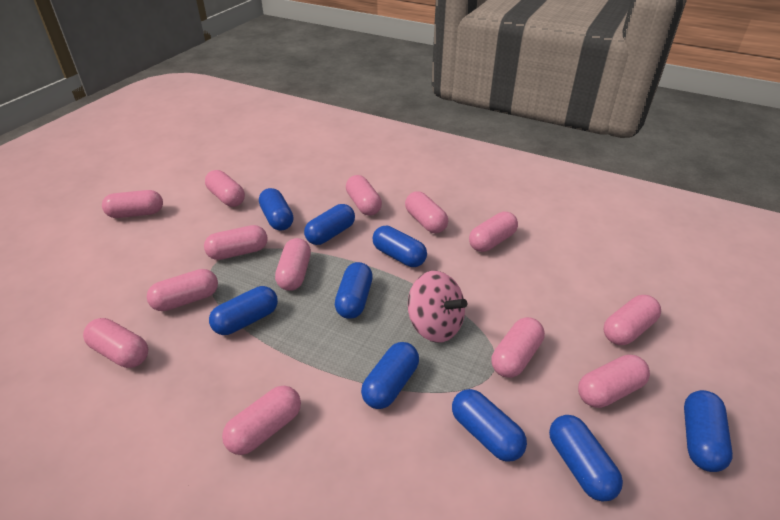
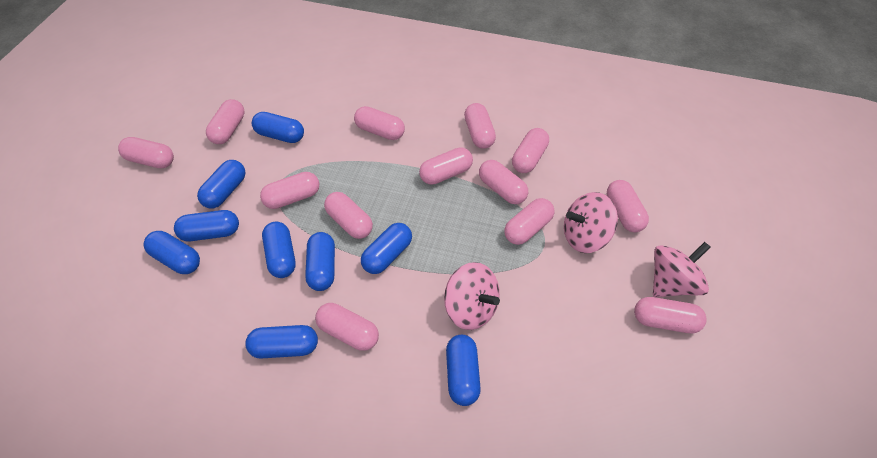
pink spinning top: [408,271,467,343] = 1 -> [444,262,500,330] [564,192,618,253] [653,242,711,297] = 3

